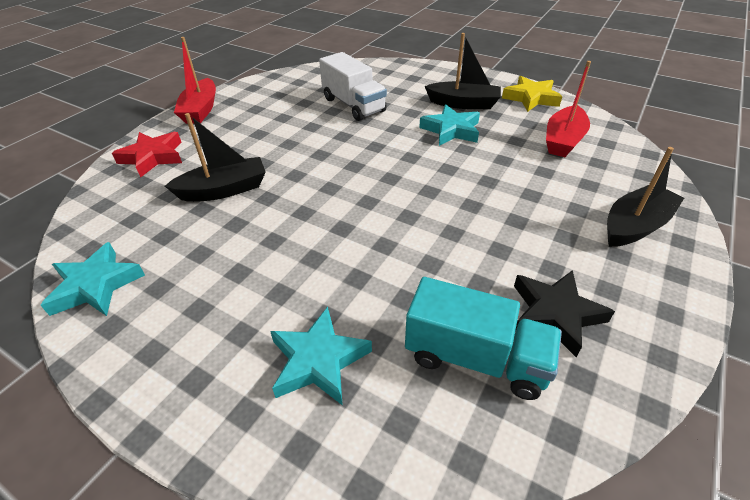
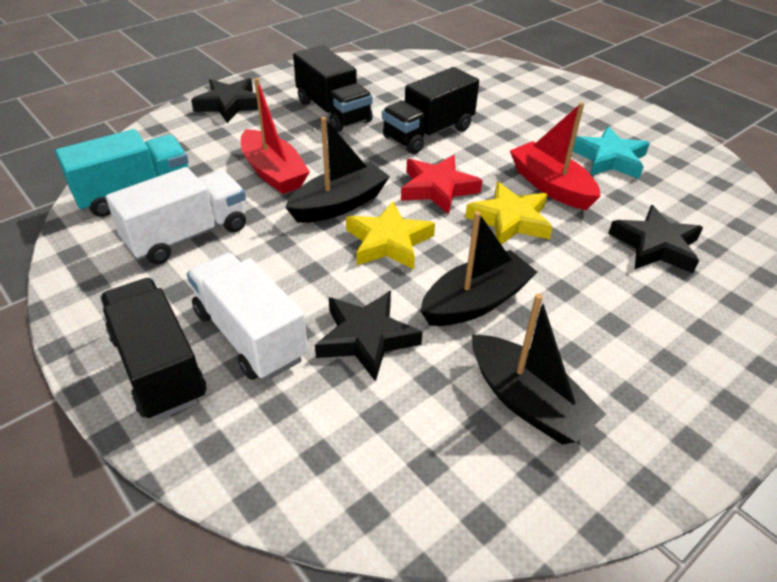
black star: [514,270,615,357] = 1 -> [191,78,258,123] [315,291,422,382] [608,205,703,273] = 3
black truck: none = 0 -> [100,278,206,420] [293,45,373,132] [382,67,479,154] = 3
turquoise star: [41,242,145,316] [270,307,372,406] [419,105,480,146] = 3 -> [573,126,650,179] = 1
white truck: [319,52,387,121] = 1 -> [106,167,246,264] [187,253,308,380] = 2
yellow star: [502,76,562,112] = 1 -> [346,201,435,269] [465,182,553,245] = 2

